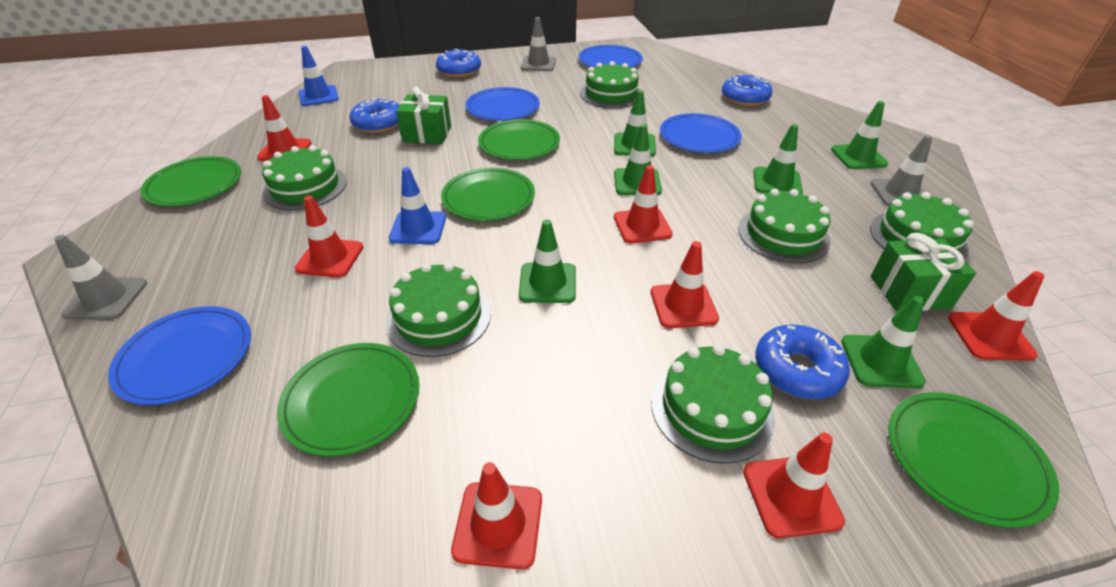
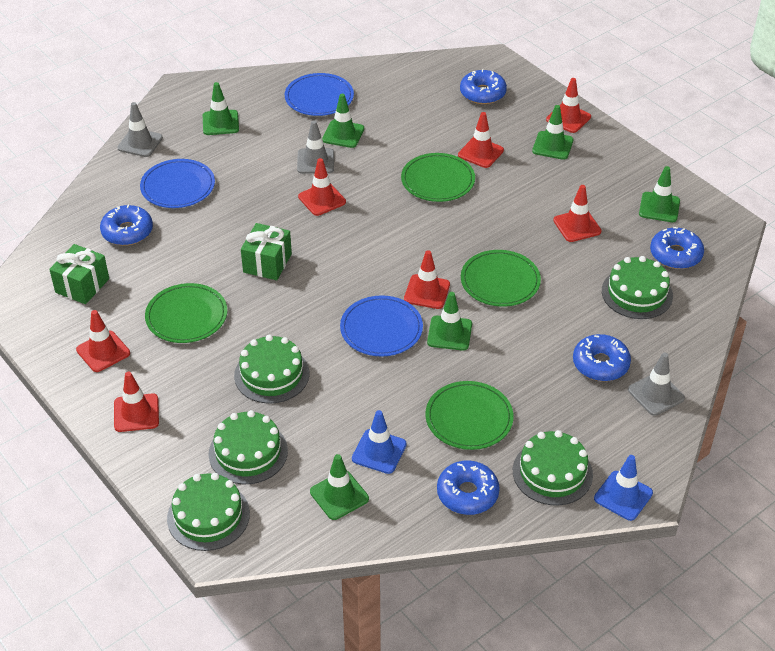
blue donut: [350,98,400,133] [436,49,481,77] [722,74,772,106] [755,325,850,399] = 4 -> [100,205,153,246] [437,460,500,515] [460,69,507,104] [573,334,631,381] [650,227,704,269] = 5
blue plate: [108,306,251,405] [465,87,540,121] [578,45,643,68] [660,113,742,153] = 4 -> [140,159,215,208] [285,73,354,116] [340,296,423,357] = 3
green cake: [262,145,347,210] [386,263,491,357] [580,61,640,108] [651,345,775,464] [738,189,831,264] [870,192,974,260] = 6 -> [167,473,250,551] [208,410,288,484] [234,335,309,404] [513,430,593,505] [602,256,673,319] = 5
green plate: [141,156,241,207] [277,343,419,457] [441,168,535,221] [478,119,560,160] [888,392,1059,528] = 5 -> [145,283,227,343] [401,153,475,202] [425,381,514,450] [461,250,541,307] = 4

